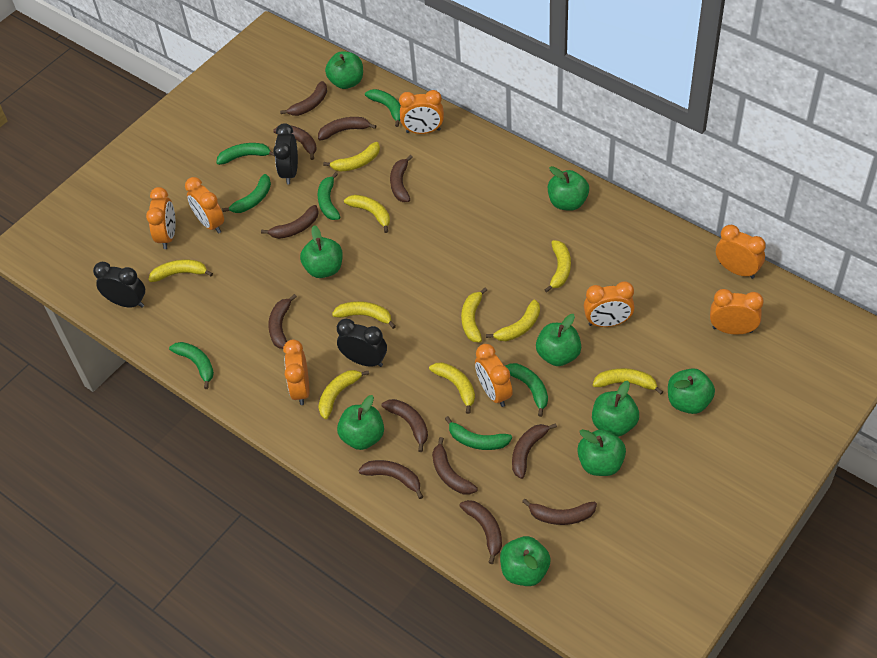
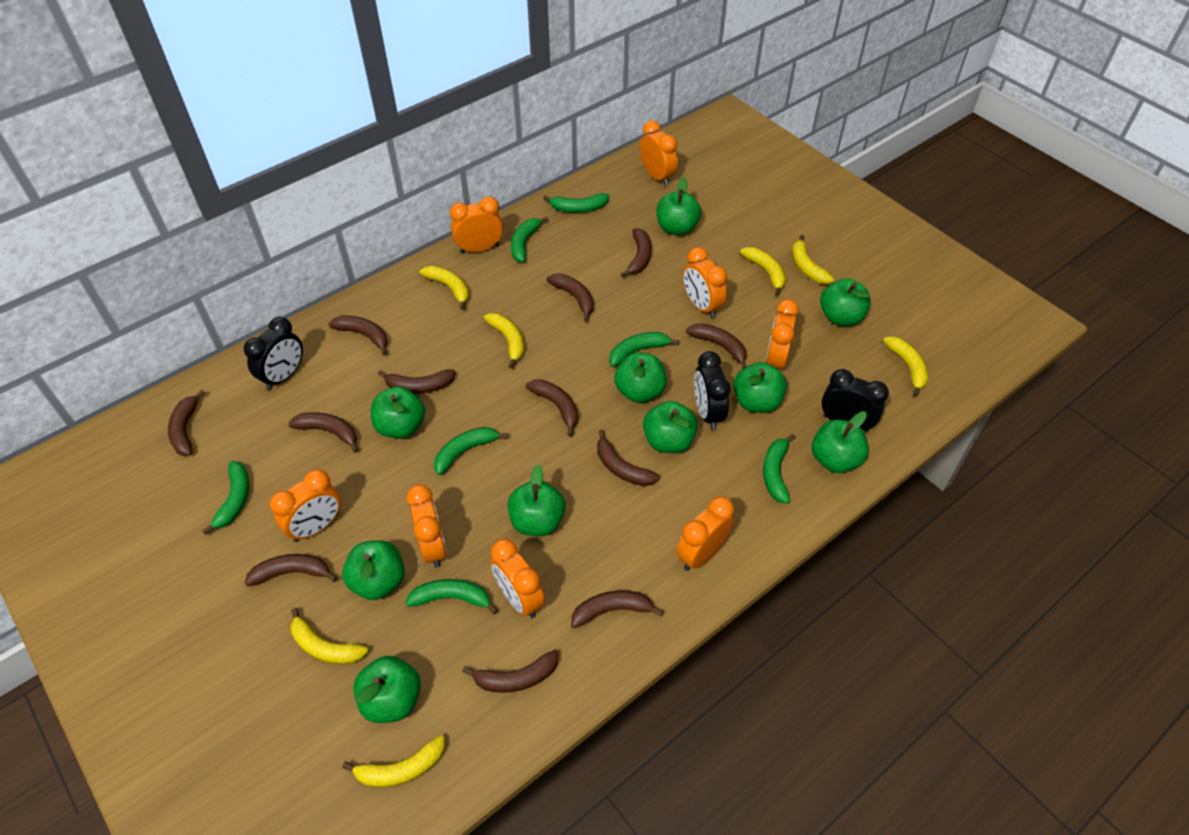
green apple: [300,225,343,278] [325,51,363,89] [337,395,384,450] [500,536,551,586] [536,314,581,366] [548,166,589,211] [577,429,626,476] [592,381,639,437] [668,368,715,414] = 9 -> [342,540,405,600] [353,656,421,723] [371,387,425,439] [508,465,566,536] [614,352,667,403] [643,401,698,453] [657,177,701,236] [733,362,787,413] [812,411,869,473] [820,278,871,326] = 10
yellow banana: [148,260,213,282] [318,370,369,419] [323,142,380,172] [332,301,396,329] [344,195,390,233] [429,362,475,414] [461,288,487,342] [486,300,540,341] [544,240,571,293] [593,368,663,395] = 10 -> [290,608,368,665] [342,735,445,788] [420,266,469,310] [484,313,524,368] [740,247,786,296] [792,235,834,284] [883,336,928,396] = 7

